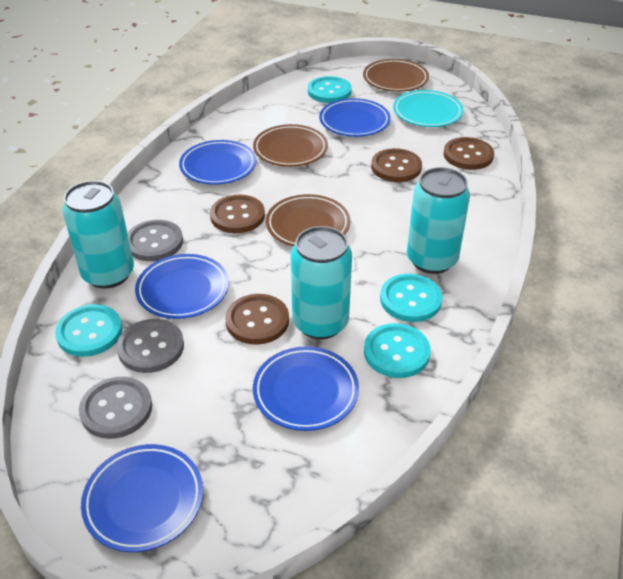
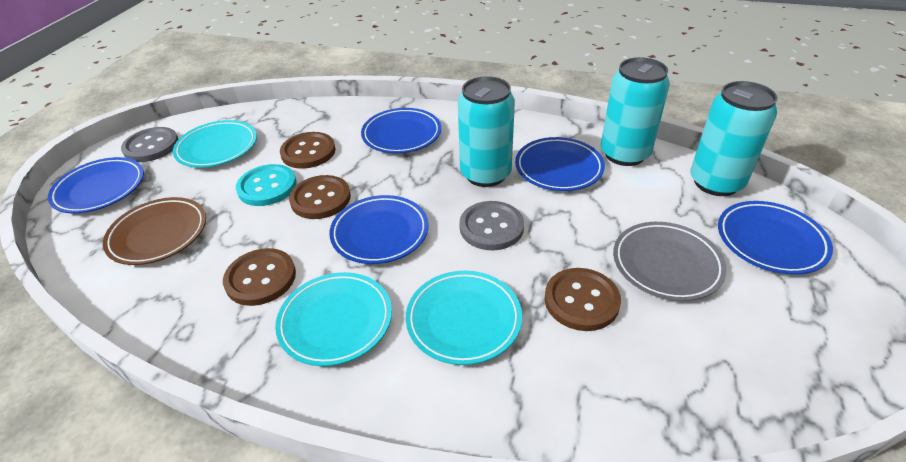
brown plate: [253,124,328,167] [266,194,350,246] [363,59,429,92] = 3 -> [103,197,206,265] = 1
grey button: [79,377,152,439] [117,319,184,373] [128,220,183,261] = 3 -> [121,127,178,162] [459,201,524,250] = 2
grey plate: none = 0 -> [613,222,727,301] = 1
turquoise button: [55,304,122,357] [308,76,352,103] [364,323,430,378] [380,274,443,322] = 4 -> [236,164,297,206] = 1
turquoise plate: [393,90,464,127] = 1 -> [173,120,257,168] [275,272,392,366] [406,271,522,365] = 3

